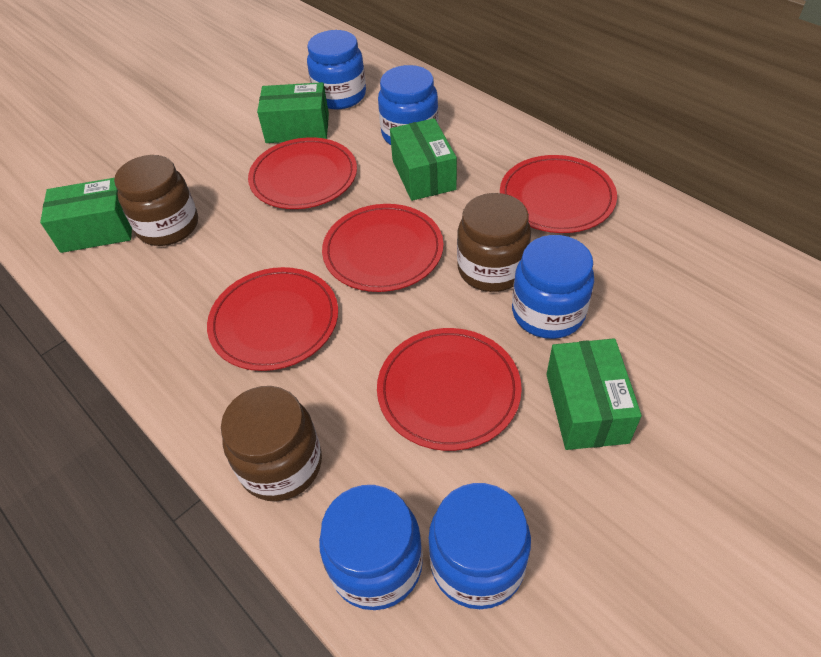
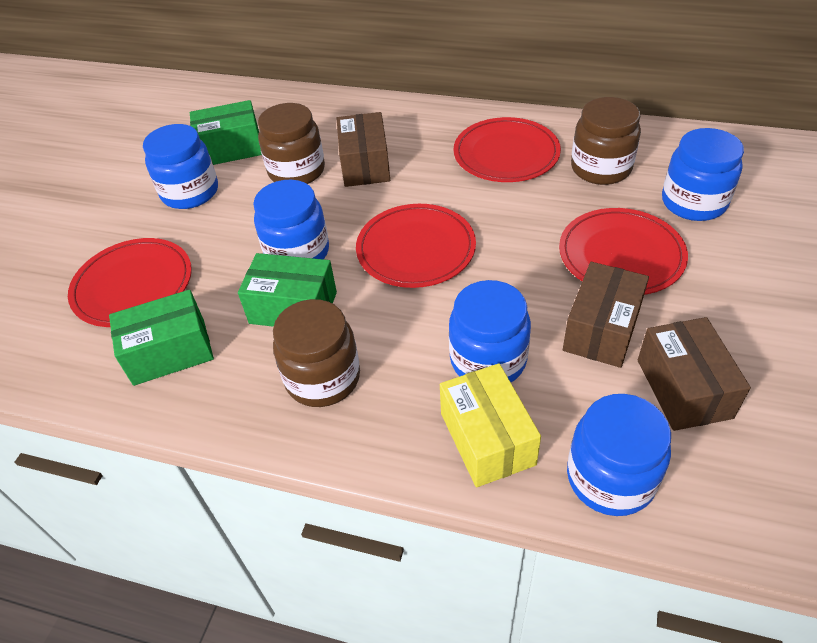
brown box: none = 0 -> [337,112,390,187] [563,262,649,368] [638,317,751,431] = 3
green box: [40,178,132,253] [257,82,329,143] [390,118,457,201] [546,338,642,450] = 4 -> [109,290,214,386] [190,100,262,165] [238,253,337,327] = 3
red plate: [207,267,338,371] [248,137,357,209] [322,204,443,292] [377,328,522,451] [500,155,617,233] = 5 -> [68,238,192,327] [356,204,476,288] [453,117,561,182] [559,208,688,295] = 4
yellow box: none = 0 -> [440,363,541,487] = 1

